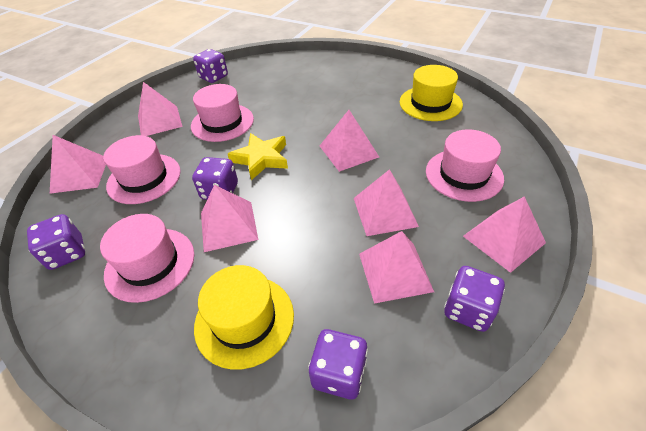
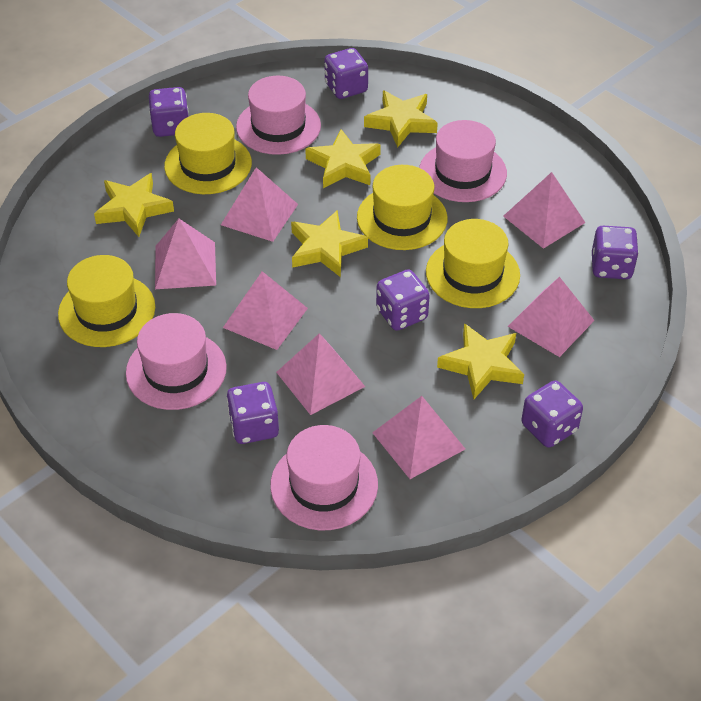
purple dice: [27,214,85,270] [192,157,238,200] [193,49,228,83] [308,329,368,399] [444,266,505,332] = 5 -> [149,87,189,137] [226,382,279,444] [324,48,368,99] [376,269,430,331] [521,381,583,448] [592,226,639,279] = 6
yellow hat: [194,265,294,370] [400,65,463,121] = 2 -> [58,255,155,347] [164,113,252,194] [357,165,447,250] [426,219,520,308] = 4
yellow star: [228,133,288,180] = 1 -> [94,173,174,237] [291,210,368,277] [305,129,381,188] [364,90,438,148] [437,323,524,399] = 5

